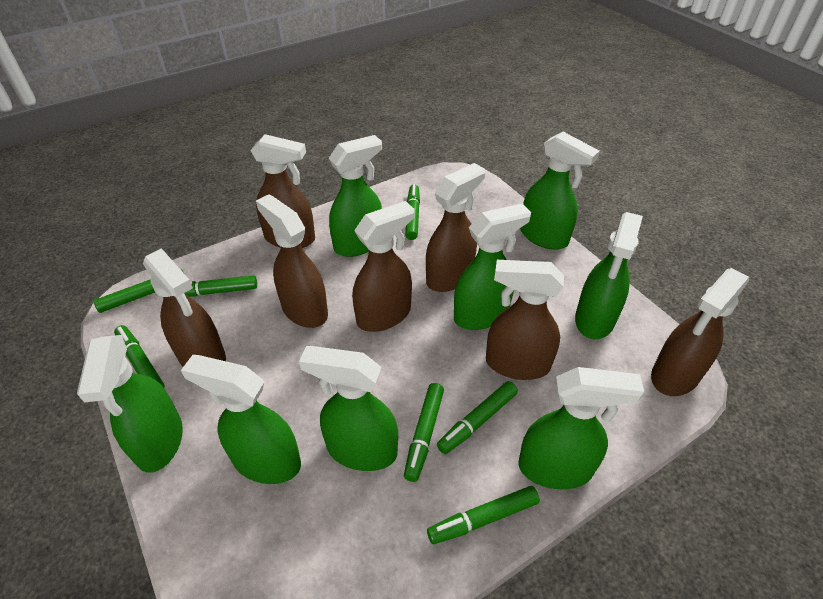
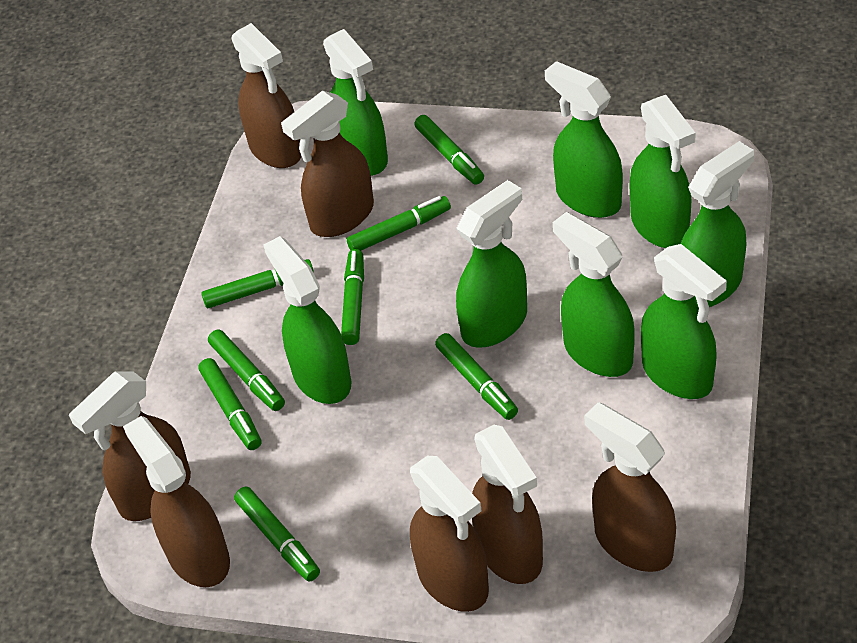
green marker: [94,269,184,313] [114,325,165,388] [185,275,257,297] [404,383,444,482] [405,185,420,240] [427,486,540,544] [437,381,518,454] = 7 -> [198,358,261,450] [201,259,313,308] [208,329,285,411] [234,486,320,582] [341,249,364,345] [347,196,451,251] [414,115,484,185] [435,333,518,420] = 8

